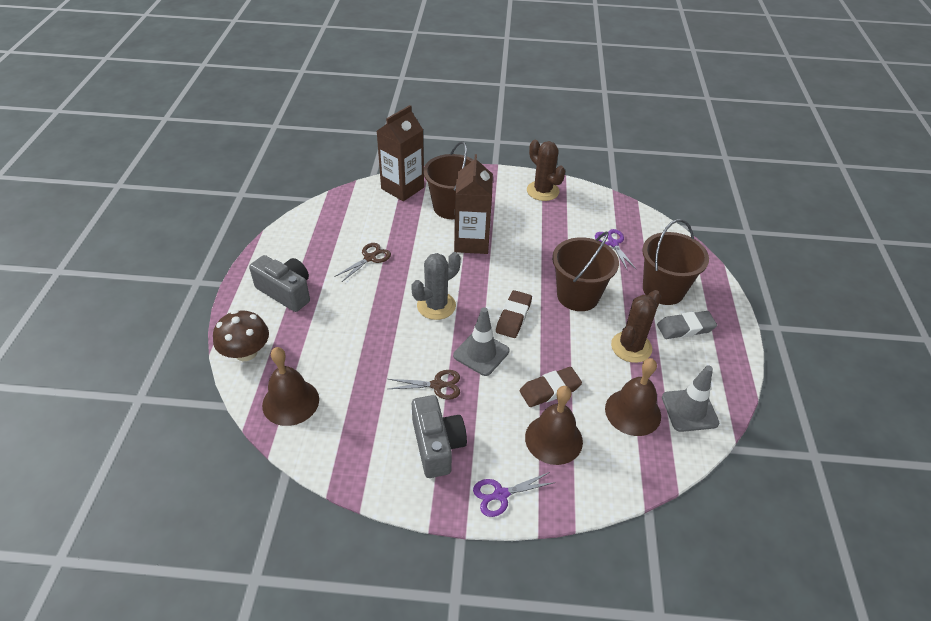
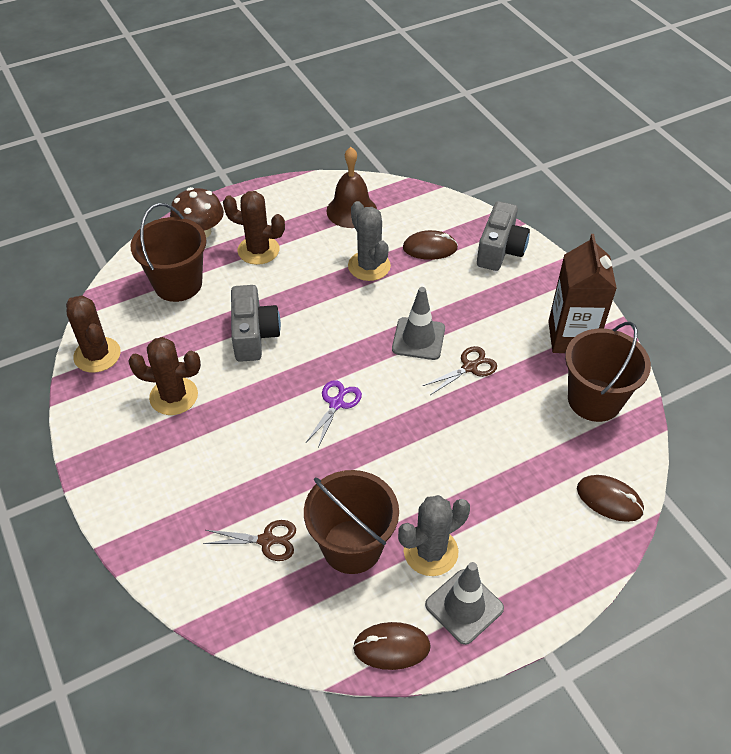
brown bell: [262,347,319,426] [525,386,583,465] [605,358,661,436] = 3 -> [326,147,377,228] = 1
brown cactus: [527,140,565,201] [611,290,661,363] = 2 -> [66,296,121,373] [128,337,201,415] [223,191,285,265] = 3
brown carton: [377,105,424,201] [454,154,493,254] = 2 -> [548,234,617,353] = 1
brown eraser: [496,290,532,338] [520,367,582,407] = 2 -> none = 0
brown mouse: none = 0 -> [353,622,431,670] [403,230,458,260] [577,475,644,522] = 3
grey cactus: [411,252,461,320] = 1 -> [348,201,391,281] [398,495,470,576] = 2
grey eraser: [657,311,717,339] = 1 -> none = 0
purple scissors: [473,472,556,517] [595,229,636,271] = 2 -> [306,380,362,447] = 1

